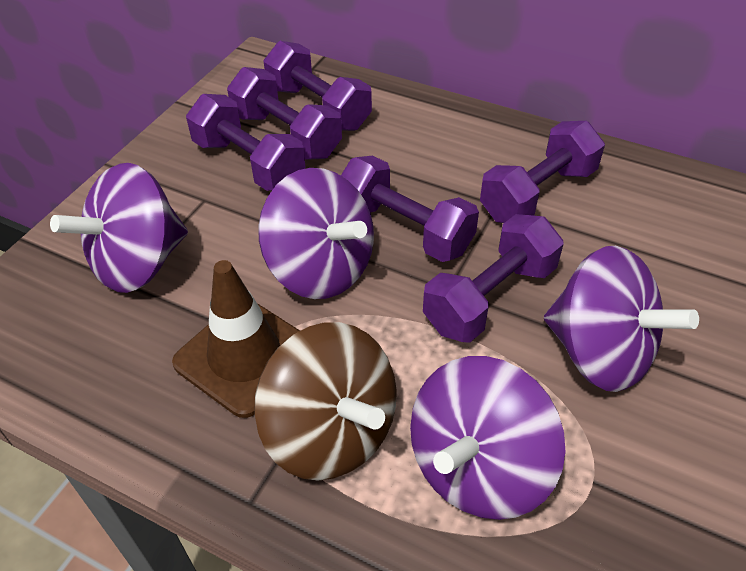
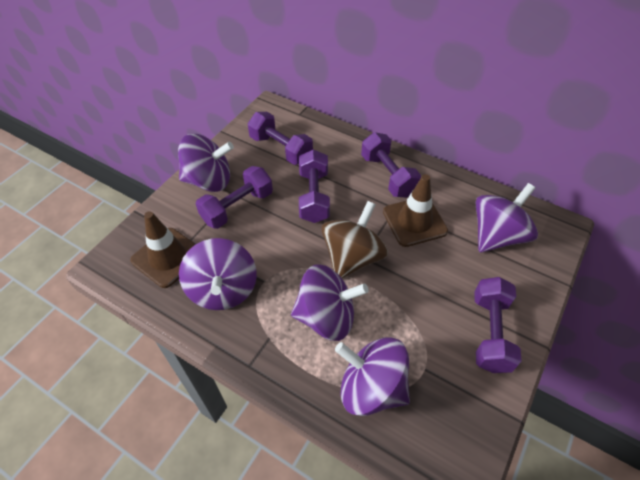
brown traffic cone: [172,260,300,418] = 1 -> [130,211,196,288] [383,174,448,247] = 2
purple dumbbell: [186,94,306,191] [227,67,342,160] [264,41,372,131] [341,156,479,262] [423,214,564,343] [480,121,605,223] = 6 -> [196,166,273,229] [247,112,313,165] [299,150,330,223] [361,132,421,198] [474,277,521,373] = 5
purple spinning top: [50,163,188,293] [258,168,374,299] [410,356,566,520] [544,246,699,392] = 4 -> [178,134,234,192] [179,238,257,310] [291,264,369,341] [335,337,410,416] [475,183,538,252] = 5

